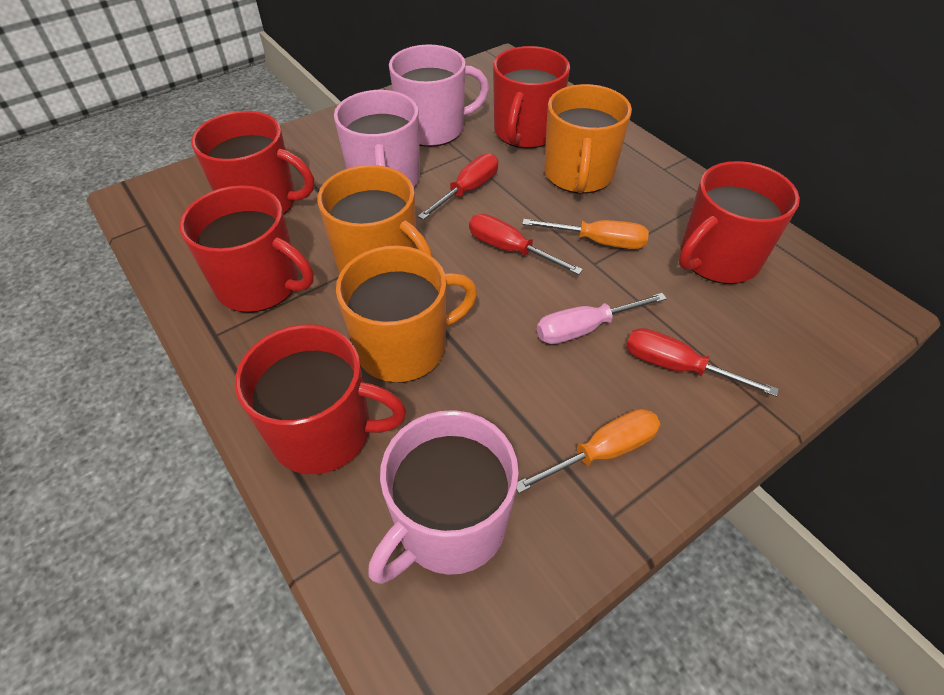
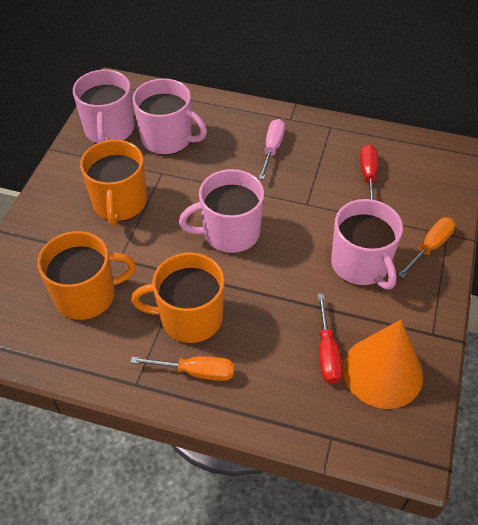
orange cone: none = 0 -> [343,320,423,409] = 1
pink mug: [334,90,420,188] [368,410,519,584] [389,44,489,147] = 3 -> [73,69,134,144] [133,78,207,155] [179,169,264,253] [331,199,403,289] = 4
red mug: [179,185,314,313] [191,111,314,214] [235,325,406,474] [493,46,570,149] [679,161,800,284] = 5 -> none = 0
red screwdriver: [418,153,498,220] [469,214,583,275] [626,328,779,397] = 3 -> [318,294,342,384] [360,144,378,200] = 2

